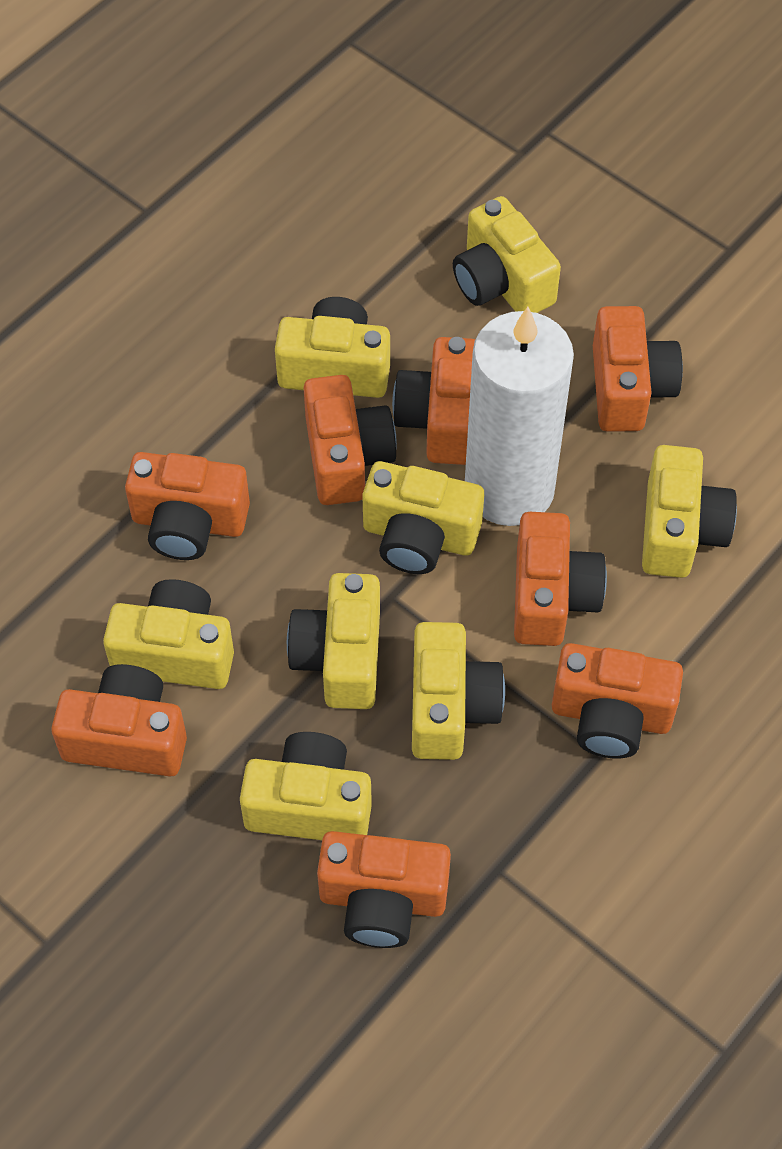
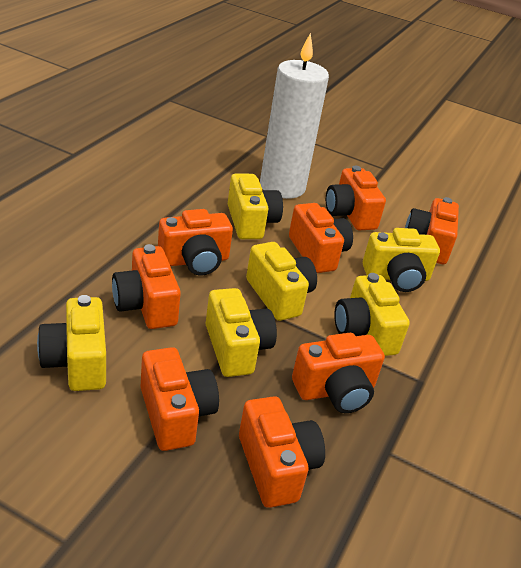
yellow camera: [103,579,234,689] [240,732,372,840] [275,297,390,398] [287,573,380,709] [363,461,484,574] [412,622,505,760] [453,196,561,313] [642,445,737,578] = 8 -> [37,295,106,391] [206,288,277,377] [228,174,283,239] [246,242,317,321] [334,273,410,356] [363,228,440,292] = 6

